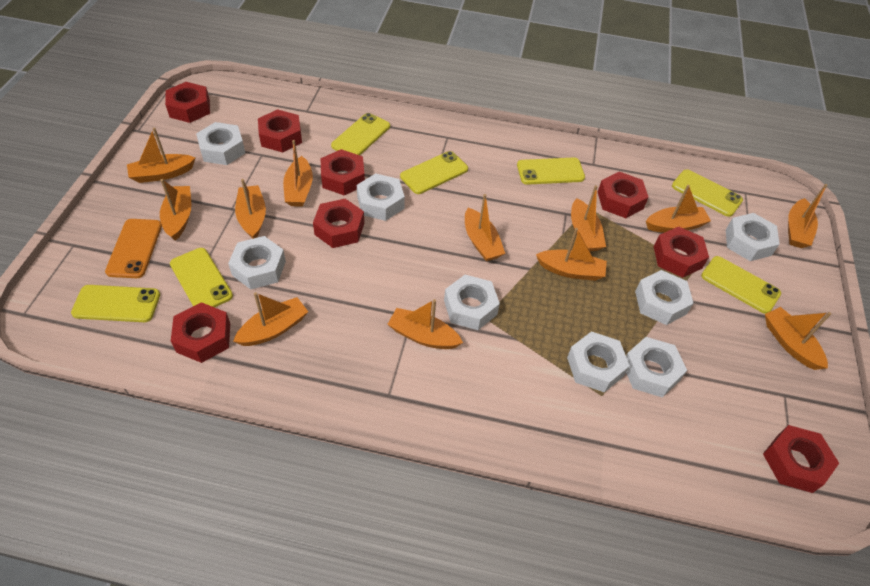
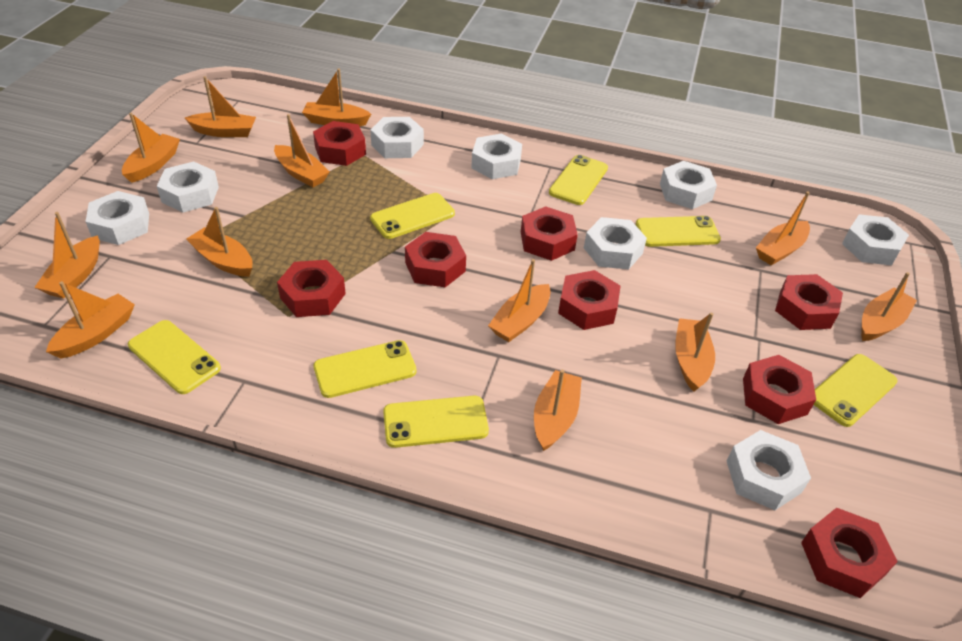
orange phone: [105,219,162,278] = 1 -> none = 0

